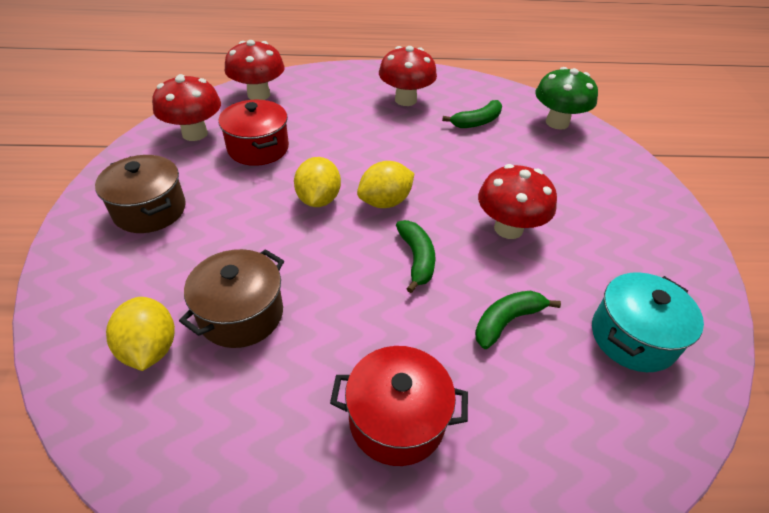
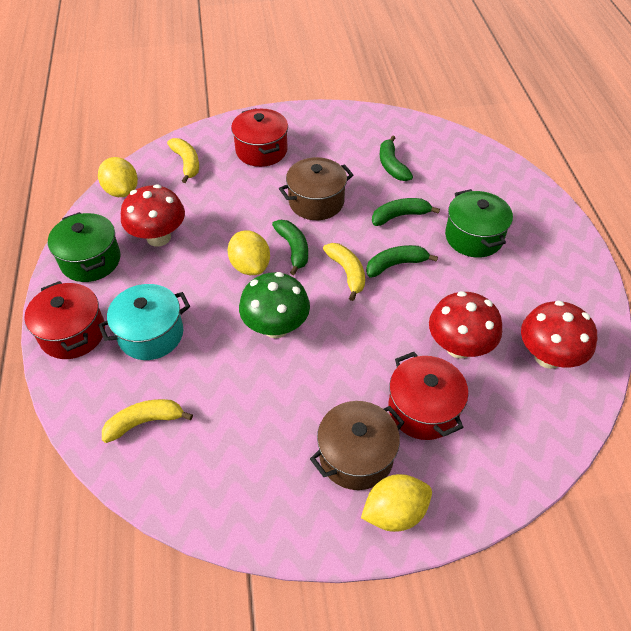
green banana: [396,220,435,293] [442,100,502,128] [475,291,561,349] = 3 -> [272,220,308,275] [366,245,438,278] [372,198,440,226] [380,136,413,181] = 4
green pot: none = 0 -> [48,212,121,282] [445,189,513,257] = 2
red mushroom: [152,74,221,141] [225,40,284,100] [379,46,437,106] [478,164,557,239] = 4 -> [121,185,185,247] [429,291,502,359] [521,300,597,369] = 3
red pot: [218,100,289,166] [330,346,468,466] = 2 -> [25,281,105,359] [231,108,288,167] [388,352,469,440] = 3
yellow banana: none = 0 -> [102,399,193,443] [167,138,199,183] [323,243,365,301] = 3

